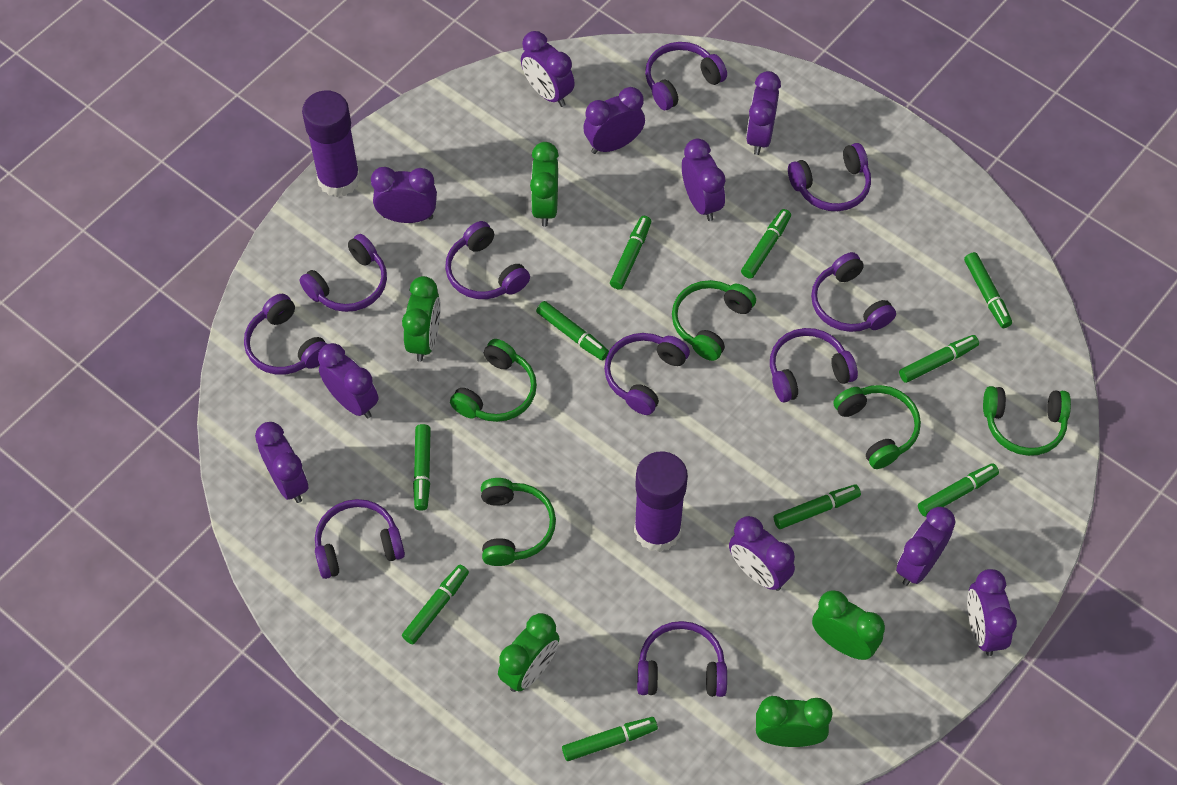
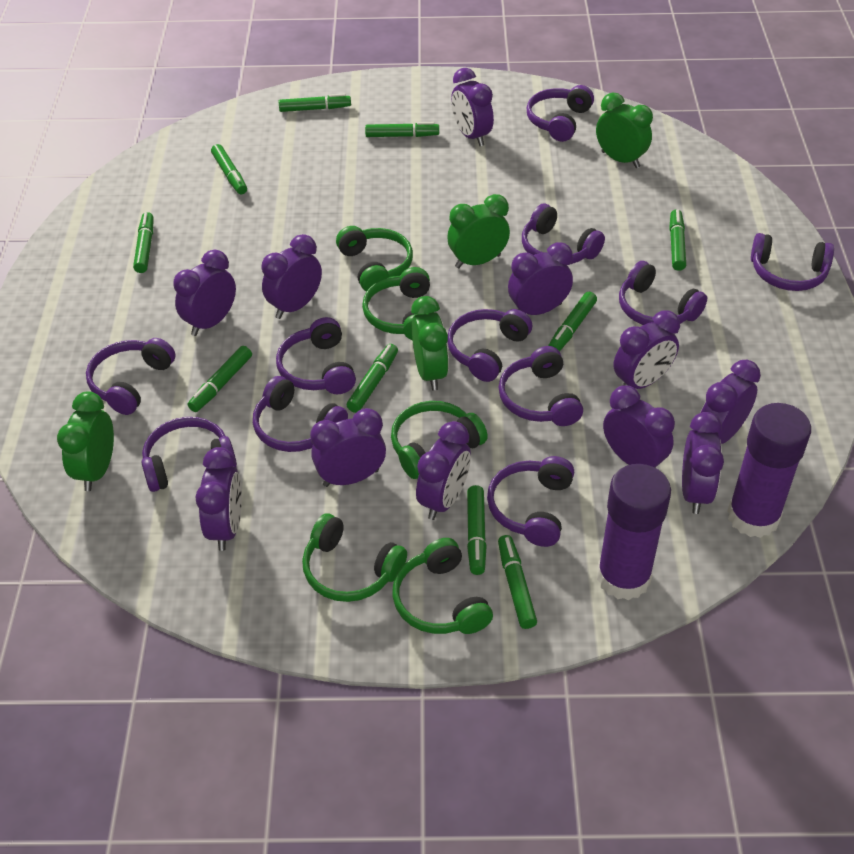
green clock: [402,276,441,362] [498,613,559,692] [530,142,559,227] [756,696,833,747] [812,590,885,660] = 5 -> [57,391,114,491] [411,296,449,390] [447,194,510,269] [596,93,653,168] = 4
purple clock: [255,422,308,503] [318,343,379,418] [371,167,437,223] [521,31,575,107] [583,87,645,154] [682,139,726,221] [729,516,795,591] [746,71,781,155] [896,507,955,586] [967,569,1017,656] = 10 -> [173,250,236,336] [195,447,242,551] [261,234,322,319] [310,408,386,487] [416,421,471,520] [451,68,494,146] [508,242,573,315] [603,385,675,468] [613,311,680,389] [682,412,724,514] [700,360,761,444] = 11
purple headphones: [244,294,327,375] [299,234,387,312] [315,499,405,579] [445,221,530,299] [604,333,690,415] [637,621,727,697] [645,42,727,110] [770,328,858,403] [788,143,871,211] [811,252,896,332] = 10 -> [86,338,175,415] [141,417,237,492] [253,376,348,452] [276,317,356,394] [447,309,532,382] [487,456,574,547] [498,346,583,426] [522,204,605,264] [527,85,594,142] [619,261,707,325] [751,233,834,291] = 11

